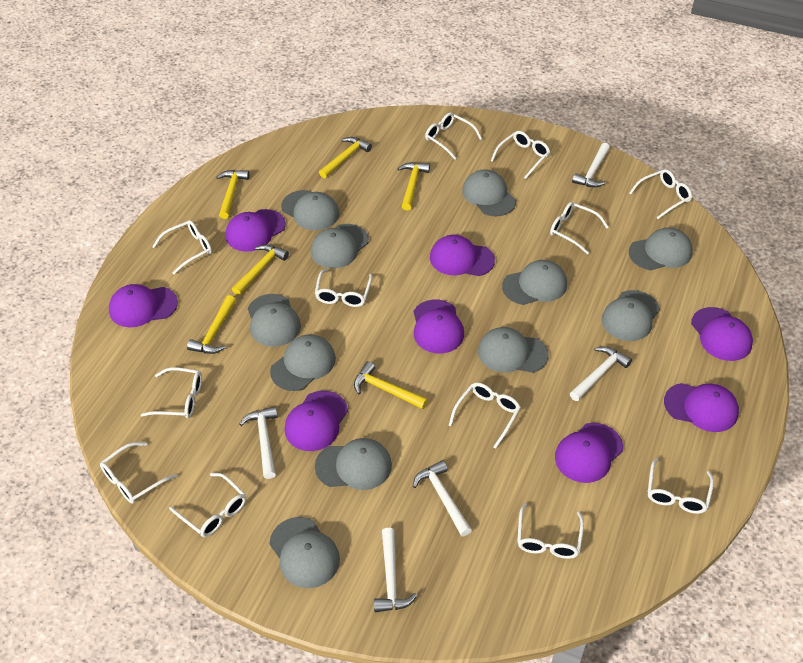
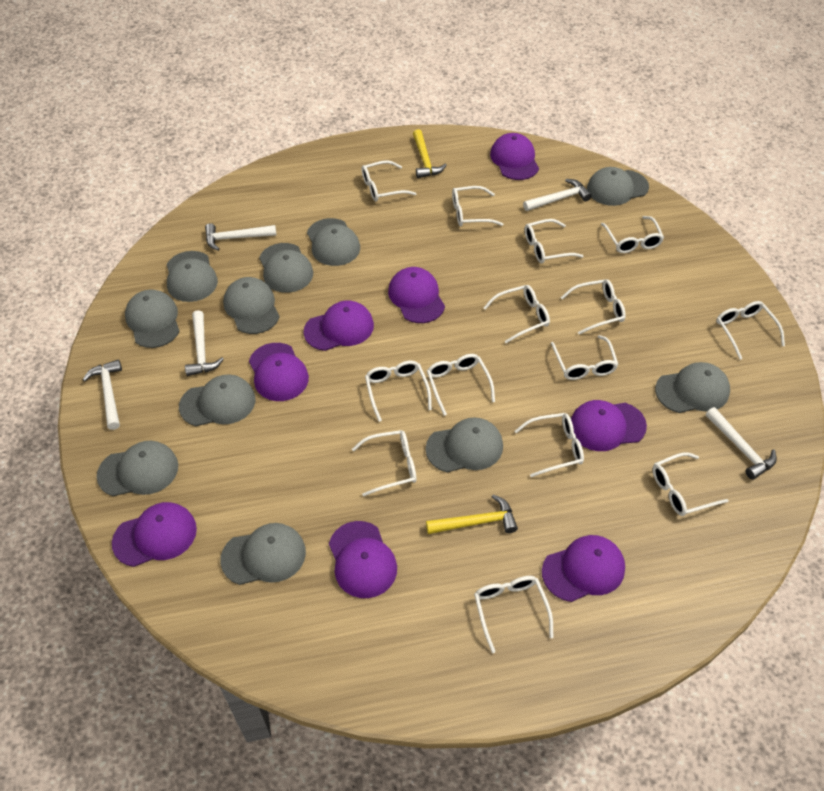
white glasses: [100,442,177,504] [141,367,202,418] [152,220,212,275] [169,473,246,537] [315,269,372,307] [425,112,482,159] [448,382,521,449] [491,131,550,179] [517,503,584,559] [550,202,608,255] [629,169,692,219] [648,458,714,514] = 12 -> [352,430,417,496] [361,160,417,201] [365,361,432,422] [427,354,495,416] [452,186,503,226] [474,576,554,653] [484,285,550,343] [514,413,584,477] [525,219,583,263] [551,335,619,380] [561,279,626,335] [601,216,664,253] [652,452,729,516] [716,301,785,360] = 14
yellow hammer: [187,295,236,354] [216,170,250,219] [232,244,289,296] [319,137,372,178] [354,361,428,409] [398,162,430,211] = 6 -> [413,129,447,178] [426,495,518,534] = 2

